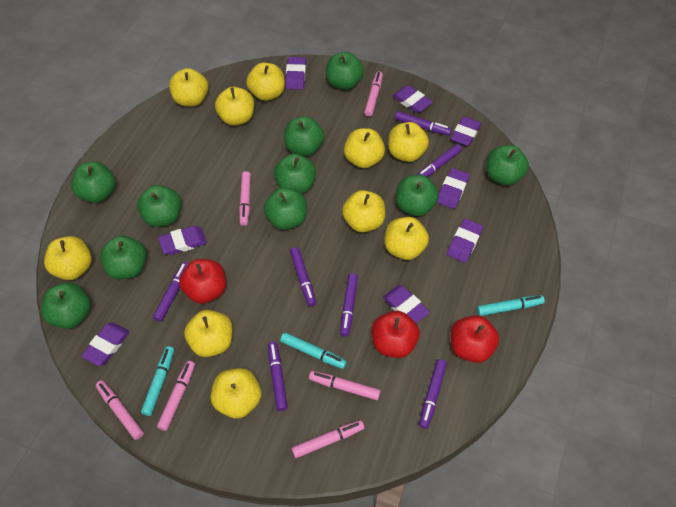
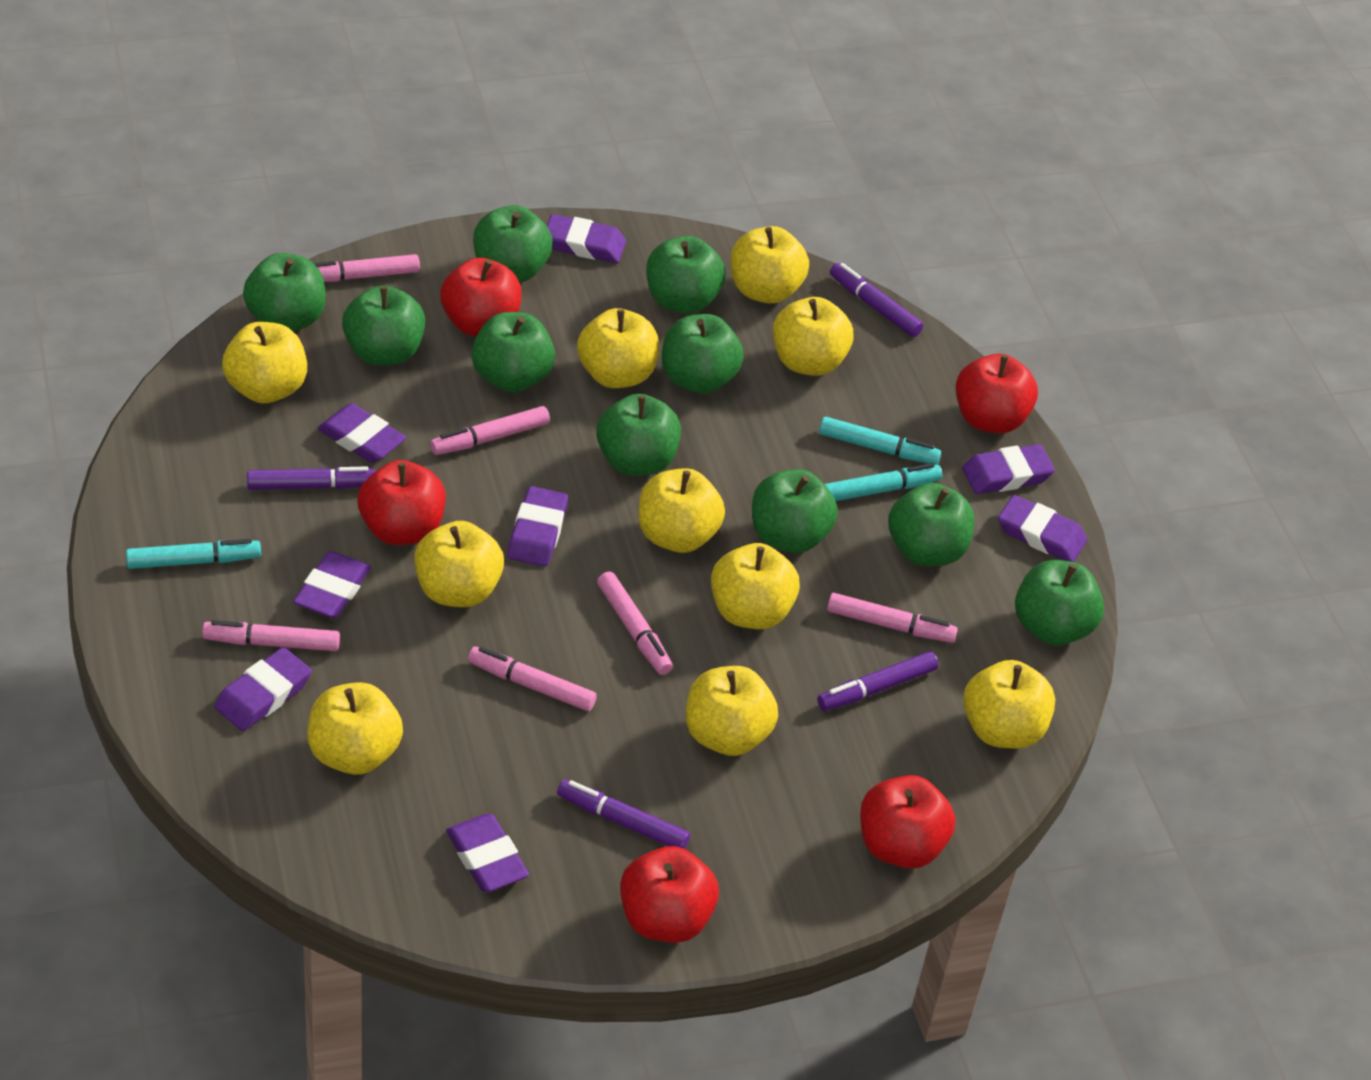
purple marker: [153,262,189,322] [268,342,288,411] [290,247,316,307] [340,273,358,337] [395,111,452,136] [417,144,462,177] [419,359,447,429] = 7 -> [247,466,376,490] [557,779,690,849] [817,651,938,711] [830,263,923,337] = 4
red apple: [179,259,226,304] [372,311,420,358] [451,315,499,363] = 3 -> [358,460,446,545] [440,258,522,337] [620,846,719,943] [860,775,955,869] [955,354,1038,434] = 5

